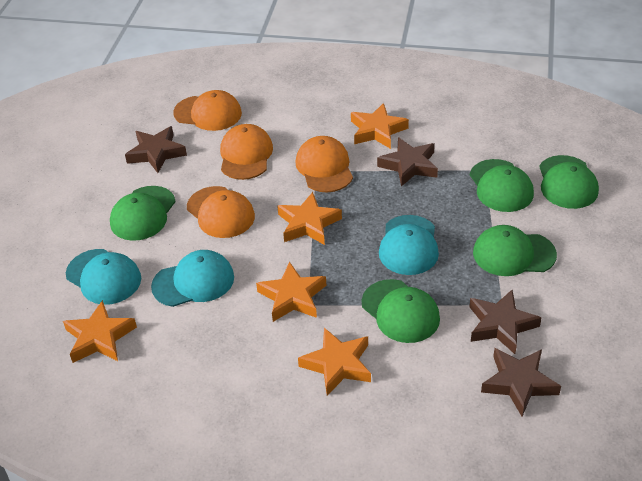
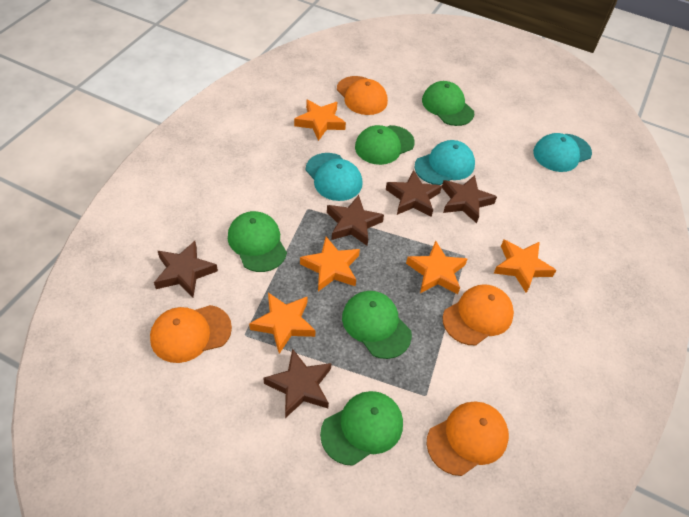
brown star: [125,126,187,173] [377,137,438,187] [469,290,541,354] [481,348,561,416] = 4 -> [154,241,218,297] [263,349,332,418] [327,195,384,246] [386,170,442,217] [442,175,497,223] = 5

